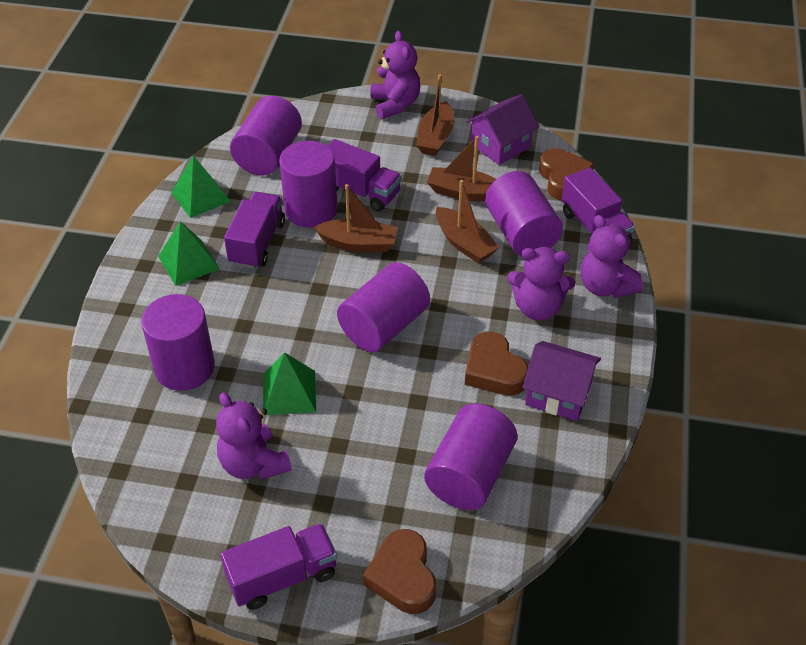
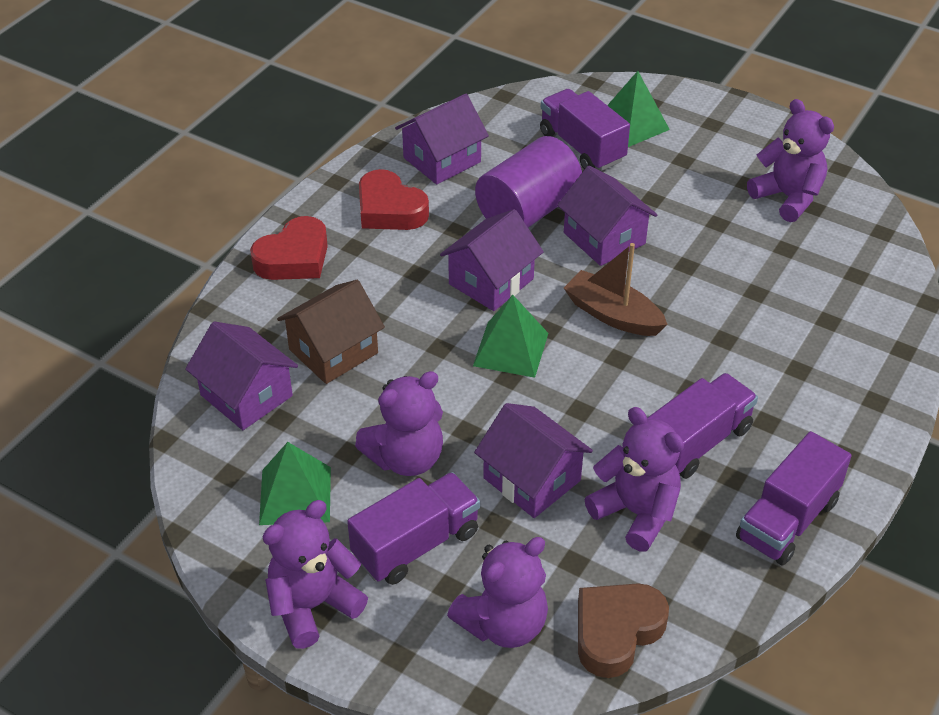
brown boat: [314,184,398,252] [416,74,454,156] [427,136,496,201] [436,180,500,263] = 4 -> [564,243,668,336] = 1
brown heart: [363,529,436,614] [465,332,528,396] [539,148,594,201] = 3 -> [578,583,669,678] = 1
brown house: none = 0 -> [277,280,385,384] = 1
purple cylinder: [141,294,215,391] [230,96,302,176] [279,141,338,228] [337,262,430,352] [424,404,518,510] [485,171,563,256] = 6 -> [475,136,582,228] = 1
purple house: [466,94,539,165] [522,341,601,421] = 2 -> [185,321,298,430] [395,94,489,185] [440,209,544,311] [474,403,593,518] [557,166,657,266] = 5
purple teddy bear: [216,393,292,480] [371,31,420,119] [507,247,575,320] [580,215,643,298] = 4 -> [262,500,368,649] [355,371,443,476] [447,537,548,648] [585,407,684,552] [747,99,834,222] = 5
red heart: none = 0 -> [250,216,328,280] [359,169,429,230] = 2

